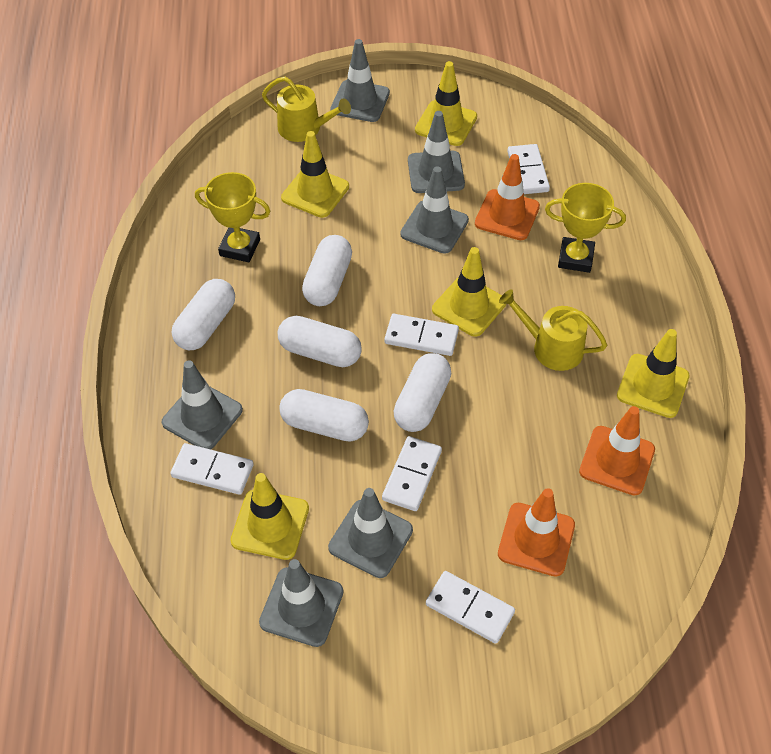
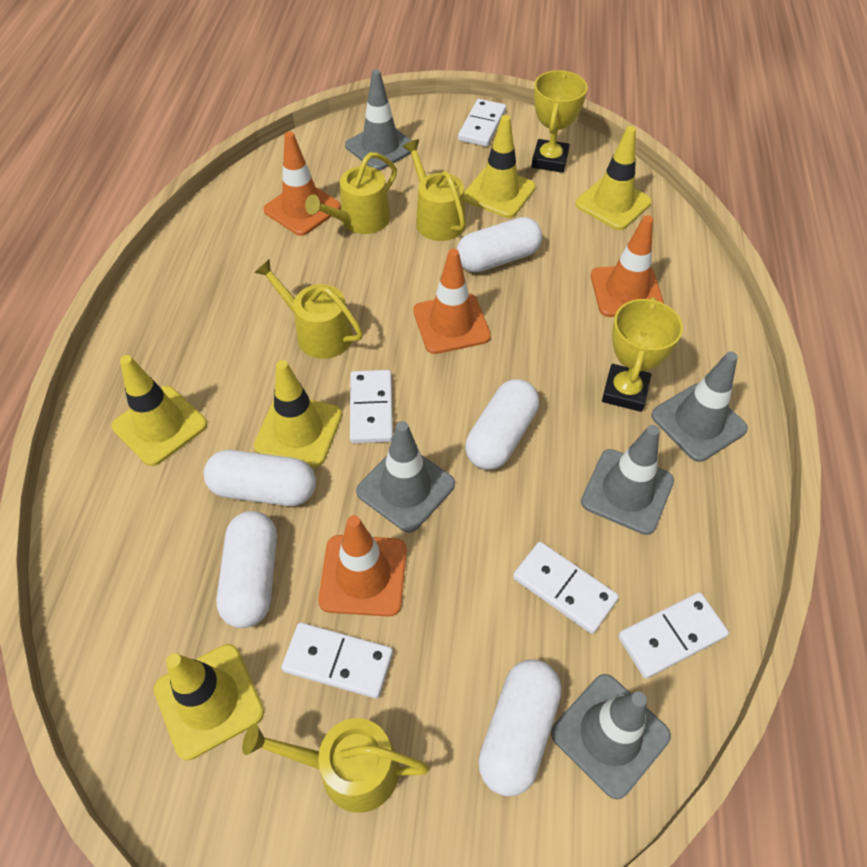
grey traffic cone: [162,360,243,449] [259,559,344,647] [328,488,413,578] [331,39,390,122] [400,166,469,254] [408,111,465,193] = 6 -> [345,69,412,170] [356,421,455,533] [551,674,671,799] [581,425,674,535] [651,351,748,462] = 5
orange traffic cone: [475,154,540,240] [498,488,575,577] [579,406,655,496] = 3 -> [263,131,341,236] [318,515,407,617] [413,249,491,354] [591,215,664,317] = 4
yellow watering can: [262,77,351,142] [499,289,607,371] = 2 -> [242,718,430,813] [254,259,363,359] [305,152,397,234] [402,139,466,241] = 4

